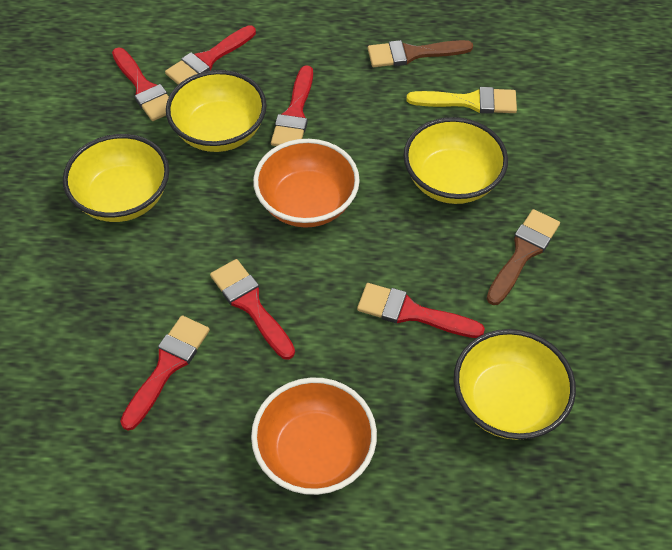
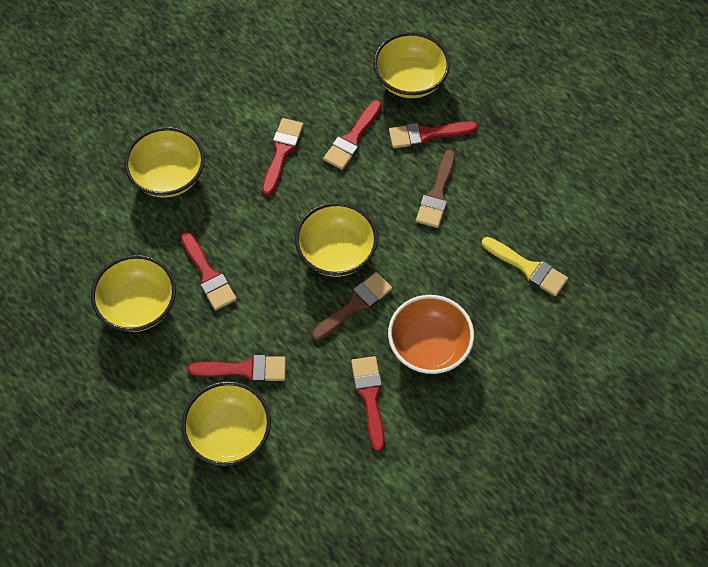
orange bowl: [251,377,377,495] [253,139,360,228] = 2 -> [388,295,474,374] = 1
yellow bowl: [63,134,169,222] [166,70,267,152] [403,117,508,204] [453,329,576,440] = 4 -> [91,255,176,332] [124,127,205,198] [181,381,271,466] [295,202,378,277] [373,32,450,98] = 5

